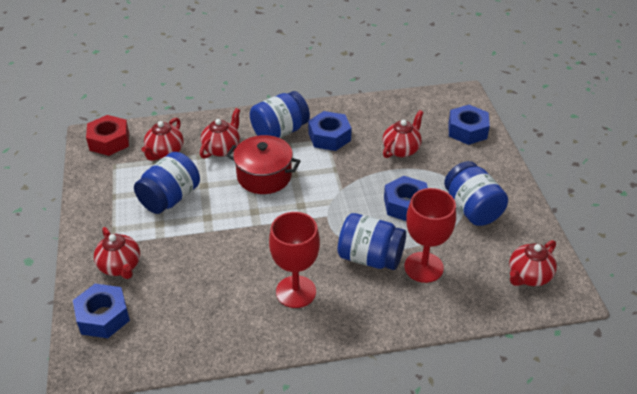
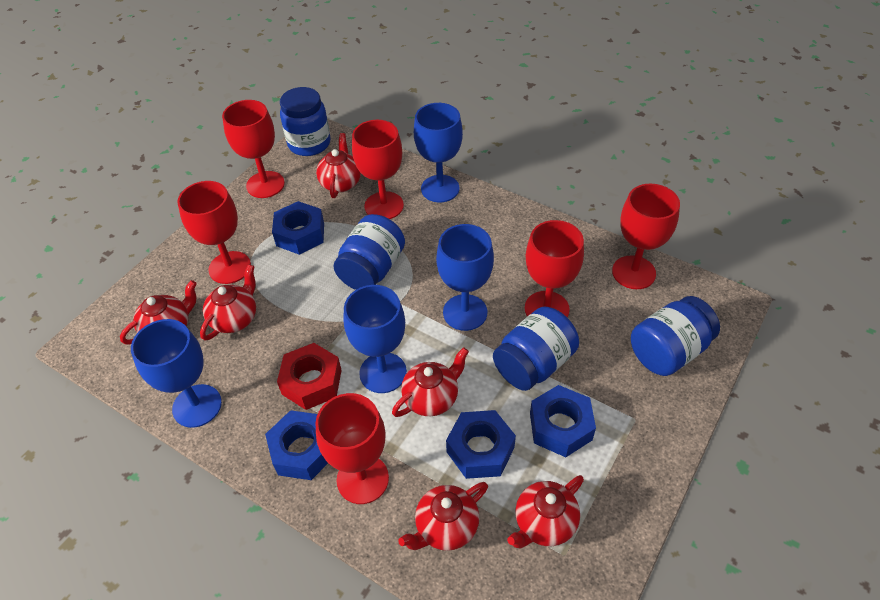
blue goblet: none = 0 -> [131,319,222,428] [343,285,407,393] [414,103,463,202] [436,224,494,331] = 4
red goblet: [269,212,320,308] [404,188,456,283] = 2 -> [177,181,251,284] [222,100,285,198] [315,393,389,504] [352,120,404,219] [525,220,584,318] [612,184,680,289] = 6
red pot: [226,135,300,194] = 1 -> none = 0
red teapot: [94,227,140,279] [141,118,184,161] [200,108,240,159] [383,110,424,158] [509,240,557,286] = 5 -> [120,280,197,344] [200,264,256,341] [316,133,361,198] [392,347,469,417] [398,482,488,551] [507,475,584,549] = 6

